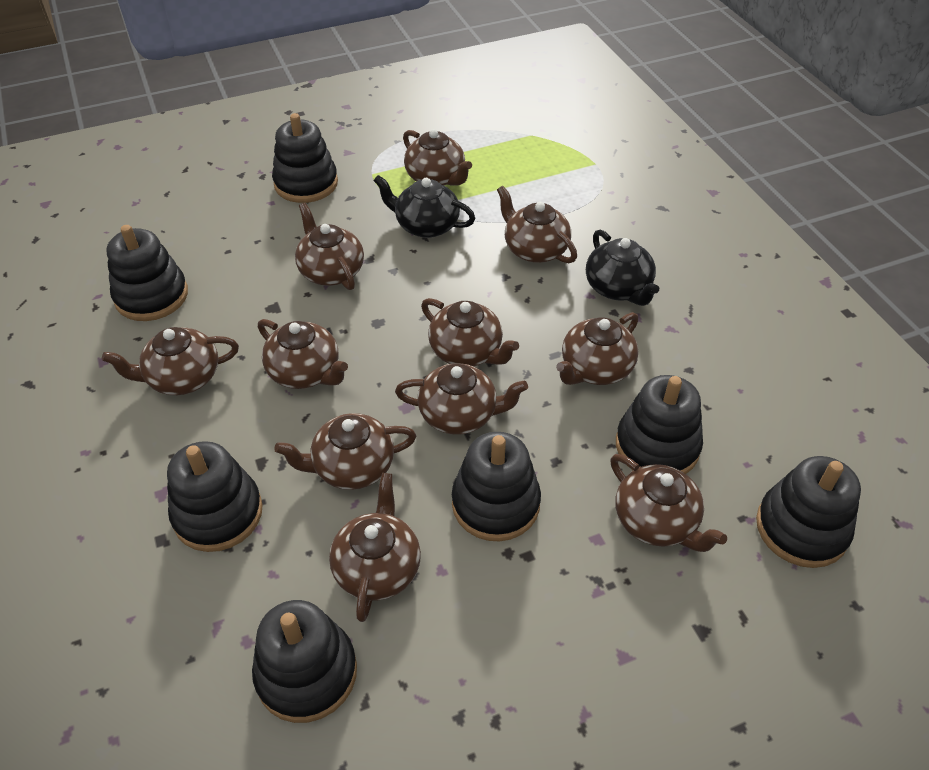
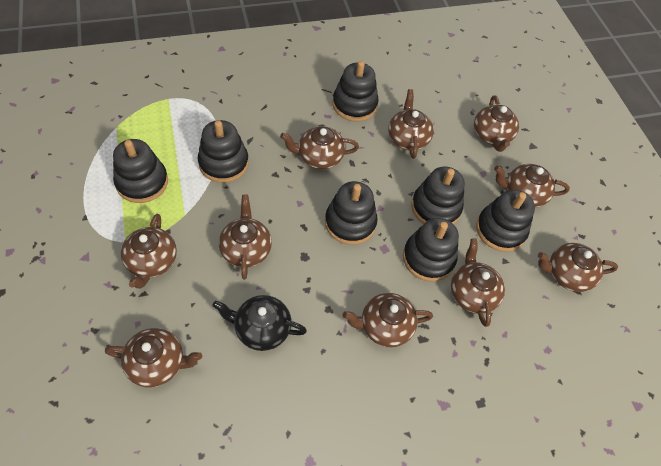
black teapot: [373,175,475,238] [586,229,659,306] = 2 -> [212,295,307,351] = 1
brown teapot: [102,327,239,395] [258,319,348,389] [274,413,416,490] [295,203,364,290] [329,473,421,622] [395,363,528,435] [403,129,472,186] [421,298,519,366] [497,186,577,263] [556,312,639,385] [610,454,727,552] = 11 -> [105,328,202,387] [121,214,177,289] [219,195,272,280] [280,126,359,169] [343,293,433,347] [388,89,434,159] [451,238,505,327] [474,95,519,152] [494,164,570,207] [538,243,618,292] = 10

